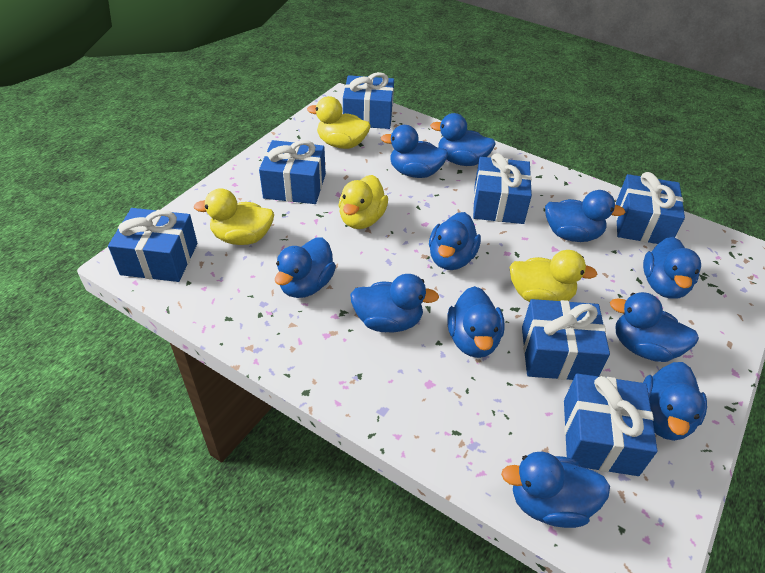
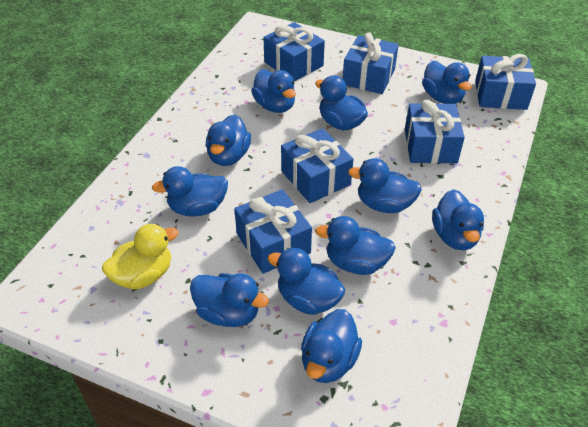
blue gift: [108,208,197,282] [259,140,326,204] [343,72,394,129] [473,153,532,224] [522,299,610,380] [564,374,658,476] [616,172,685,244] = 7 -> [234,189,312,274] [263,22,325,81] [281,128,354,203] [343,32,399,94] [405,100,465,164] [475,54,536,110] = 6
yellow duck: [194,188,274,245] [307,96,370,149] [338,175,388,229] [510,250,597,302] = 4 -> [102,224,179,290] = 1

